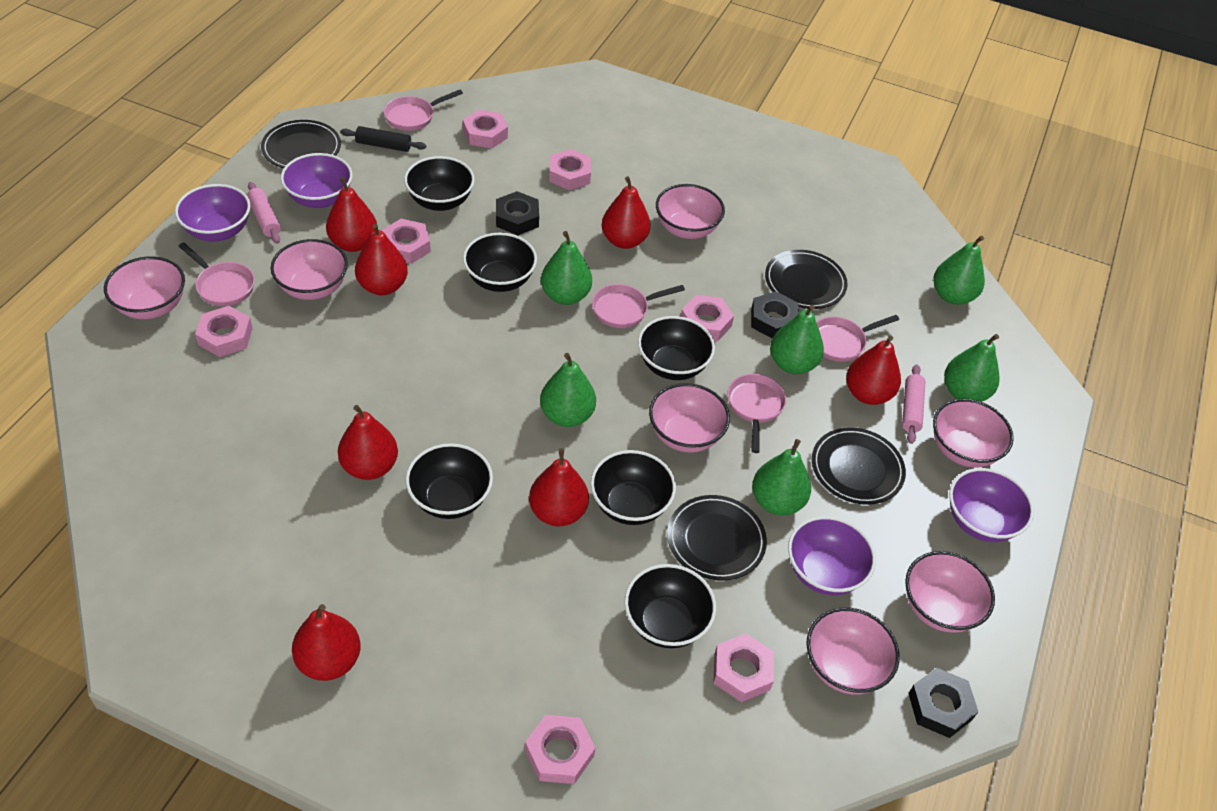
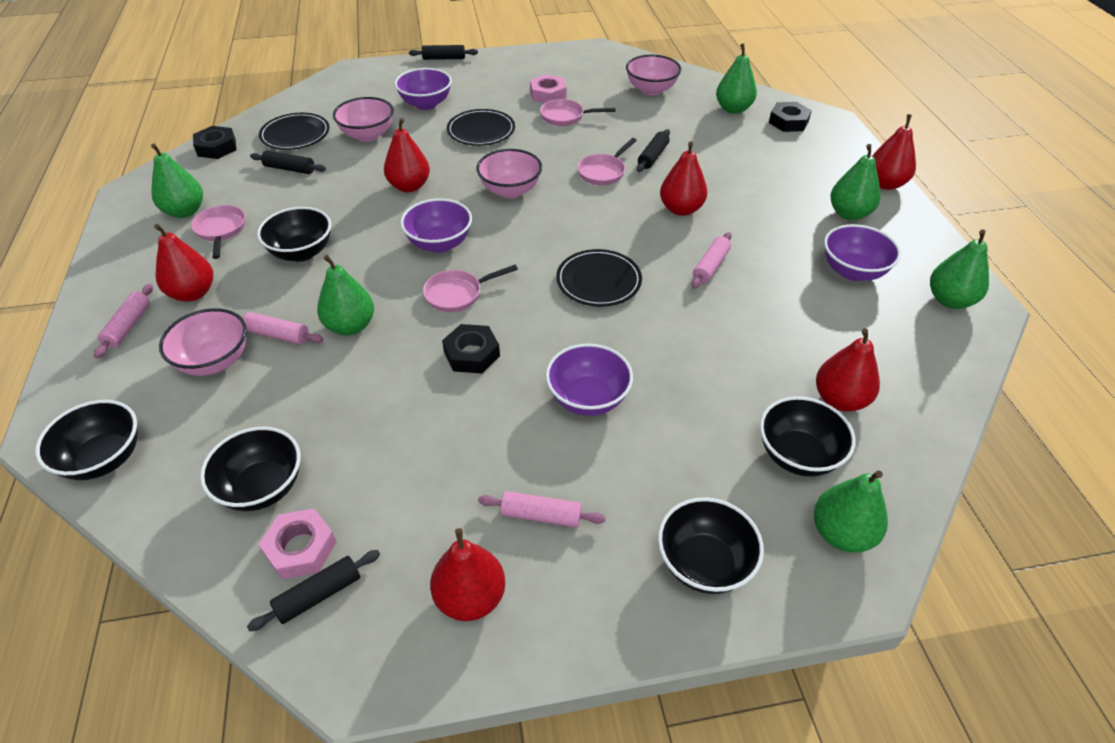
black bowl: [404,156,475,211] [406,443,493,519] [463,232,537,292] [591,450,676,525] [625,564,716,648] [638,316,715,380] = 6 -> [35,400,138,480] [200,427,301,511] [257,207,331,262] [658,497,764,594] [760,396,855,477] = 5
black plate: [261,120,341,168] [667,495,767,580] [765,250,848,309] [812,427,906,505] = 4 -> [259,113,330,150] [447,109,515,146] [556,249,642,306] = 3
black rolling pin: [340,126,426,152] = 1 -> [247,550,380,631] [250,150,326,174] [409,45,478,60] [637,129,670,172] = 4
pink bowl: [104,256,185,319] [270,239,348,300] [649,383,730,453] [656,184,725,239] [806,607,900,695] [905,551,995,633] [933,399,1014,468] = 7 -> [159,308,247,376] [333,97,394,142] [476,149,542,198] [626,55,681,95] = 4
pink nut: [195,306,253,357] [381,219,431,264] [463,110,508,148] [525,715,595,784] [549,149,591,191] [681,295,734,341] [713,633,774,702] = 7 -> [258,508,336,579] [530,74,566,103] = 2
pink pan: [178,242,255,306] [384,90,463,131] [592,284,685,328] [727,374,786,453] [816,315,899,362] = 5 -> [191,205,245,259] [423,265,518,312] [540,99,615,126] [577,138,637,185] = 4
pink rolling pin: [247,182,281,244] [902,364,926,444] = 2 -> [94,284,153,358] [239,312,323,345] [478,491,606,528] [691,232,732,289] = 4
red pear: [292,604,361,681] [326,177,377,252] [338,405,398,480] [355,224,408,295] [529,448,589,526] [602,176,651,249] [846,335,901,405] = 7 -> [154,224,213,302] [384,118,430,192] [430,528,505,621] [660,141,708,216] [816,328,880,412] [872,114,916,190] = 6

